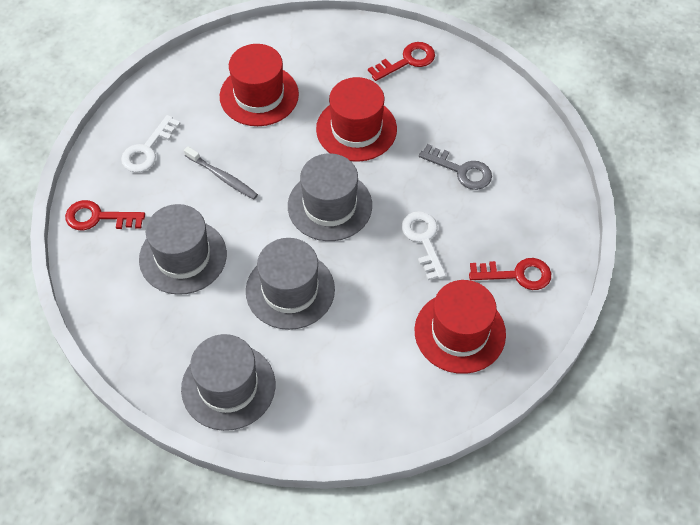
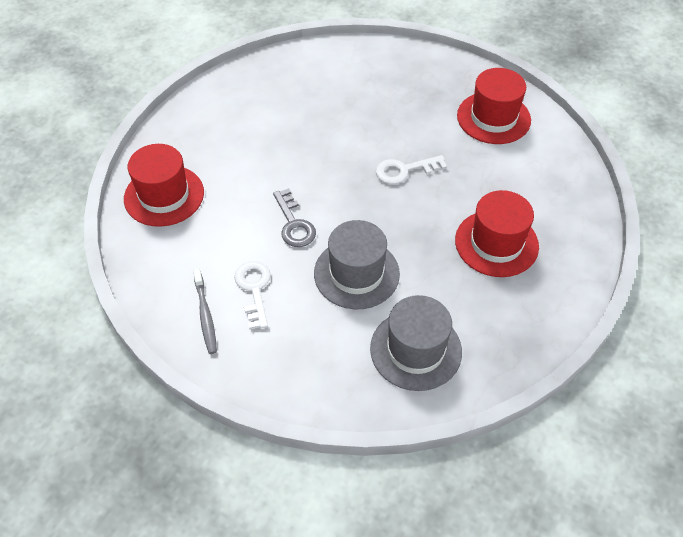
grey hat: [139,204,227,295] [181,334,275,431] [246,238,335,330] [288,153,372,241] = 4 -> [314,220,400,309] [370,295,462,391] = 2
red key: [65,200,145,230] [368,42,435,81] [469,258,551,290] = 3 -> none = 0

